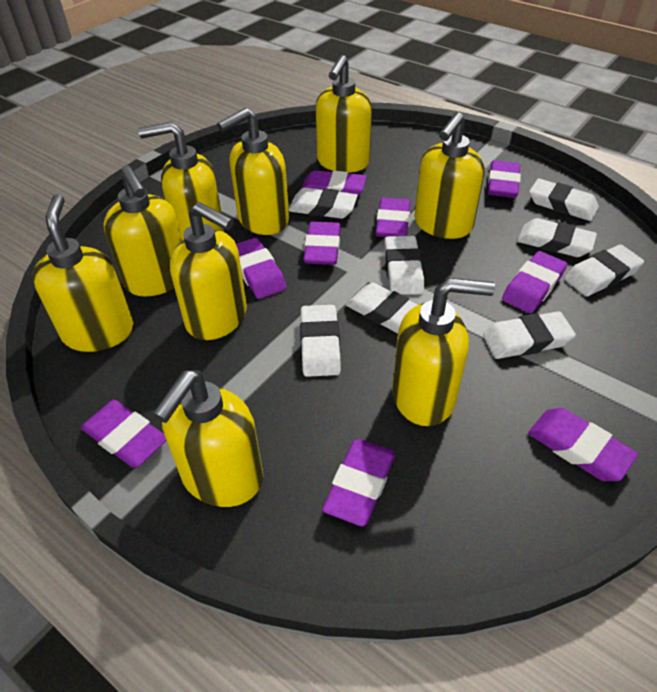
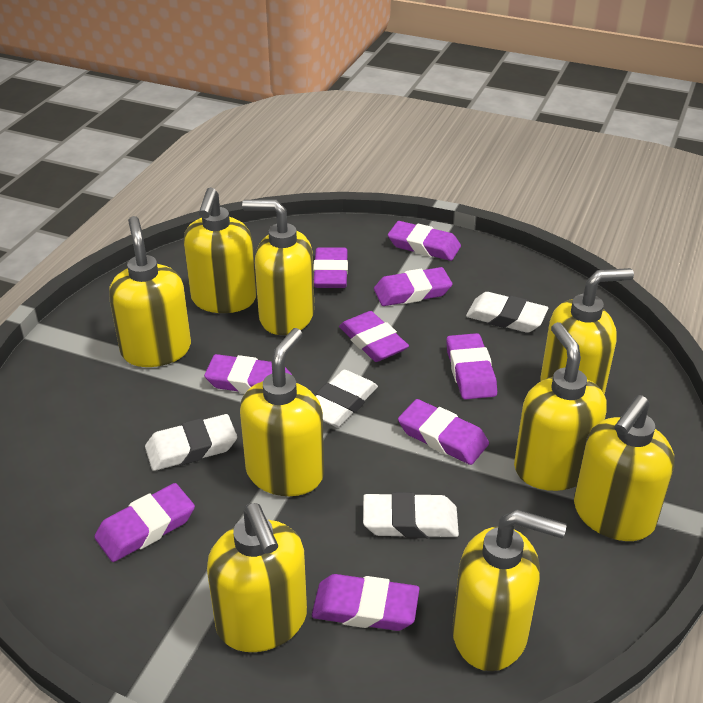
white eraser: [289,187,358,219] [300,305,341,377] [345,283,417,334] [385,236,424,295] [483,311,576,359] [517,218,597,257] [529,179,599,221] [564,244,644,296] = 8 -> [145,414,237,471] [316,370,378,427] [363,492,459,538] [466,292,548,333] = 4

